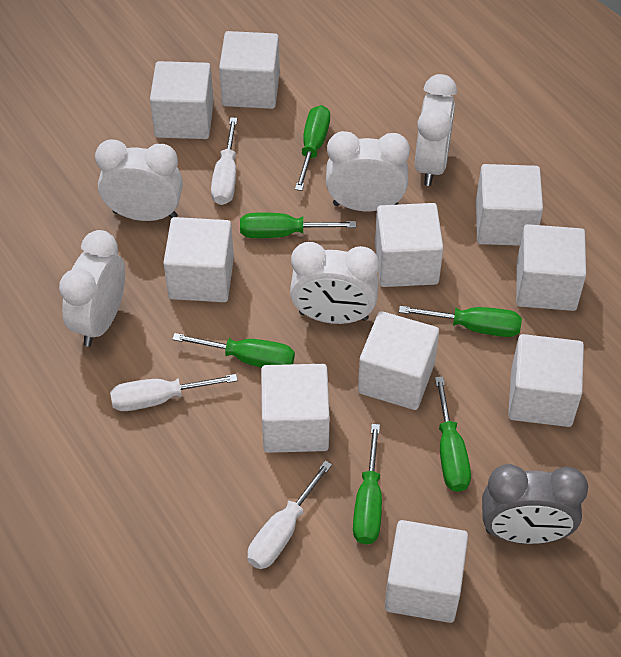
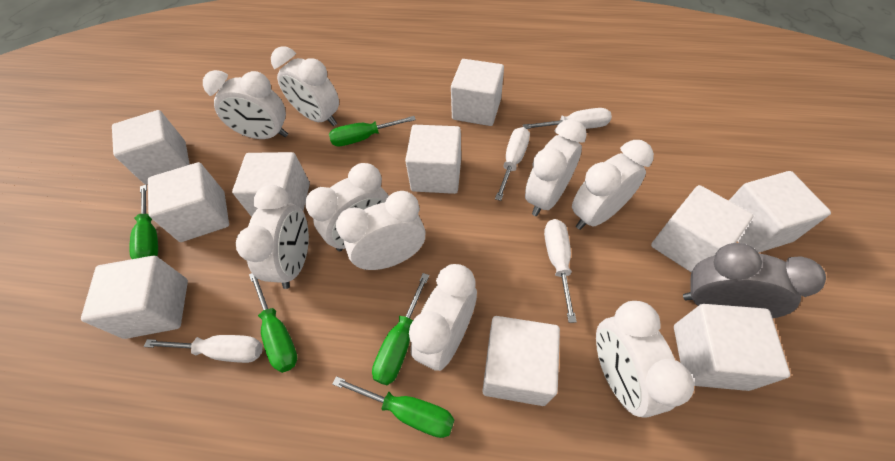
green screwdriver: [172,333,295,368] [240,213,356,238] [295,105,330,191] [353,424,382,545] [399,306,522,337] [435,376,471,492] = 6 -> [129,185,158,259] [249,273,297,373] [329,116,416,146] [332,376,454,438] [372,273,430,385] = 5
white clock: [59,230,125,347] [95,139,183,221] [290,242,379,324] [326,131,410,212] [415,74,457,186] = 5 -> [203,70,288,139] [236,185,309,289] [271,47,339,126] [305,163,389,251] [336,191,425,270] [409,264,477,371] [525,119,587,216] [572,140,654,230] [596,301,694,418] = 9
white screwdriver: [110,374,238,411] [211,117,237,205] [247,461,332,569] = 3 -> [144,335,263,363] [495,127,530,201] [523,108,612,129] [544,219,577,323] = 4

